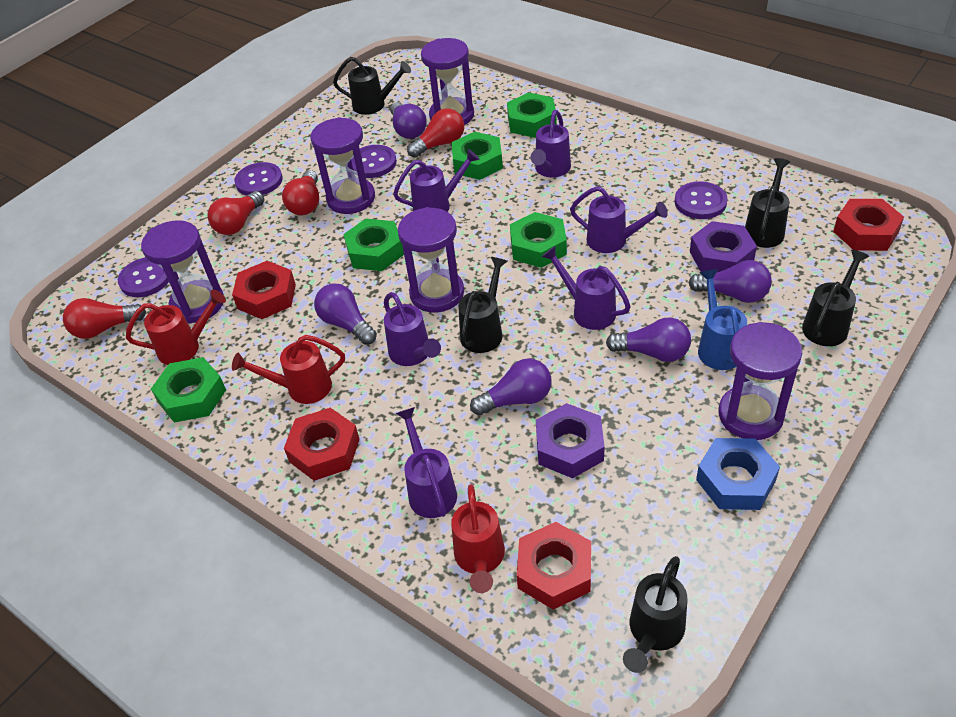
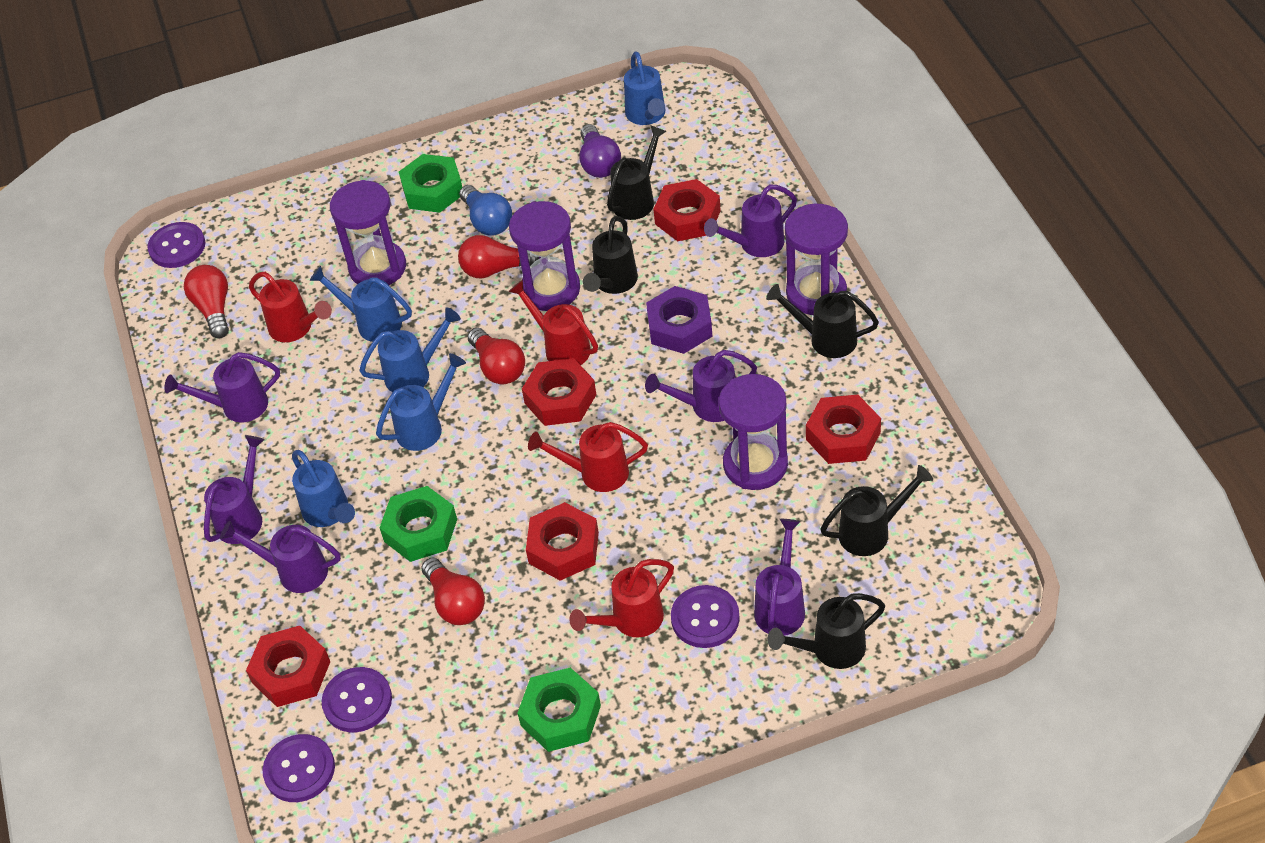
blue light bulb: none = 0 -> [459,185,512,236] = 1
blue nut: [696,438,780,510] = 1 -> none = 0
blue watering can: [698,269,747,370] = 1 -> [292,450,355,527] [309,266,412,342] [359,307,461,392] [376,353,466,451] [624,52,666,125] = 5
green nut: [151,357,226,423] [343,219,404,271] [452,132,503,180] [507,93,557,138] [510,212,567,268] = 5 -> [380,486,457,562] [399,154,462,213] [517,668,601,752] = 3
purple hourglass: [141,220,224,323] [311,117,375,214] [398,207,464,313] [421,38,474,125] [718,322,802,440] = 5 -> [330,180,406,285] [509,201,580,311] [719,374,788,490] [785,204,848,315] = 4
purple light bulb: [314,283,377,345] [390,102,427,139] [470,358,552,415] [606,318,691,362] [688,260,772,303] = 5 -> [579,124,621,178] = 1
purple nut: [536,403,605,478] [690,221,757,273] = 2 -> [646,286,712,354] = 1
red nut: [232,261,296,319] [284,408,360,481] [517,522,591,610] [833,199,904,251] = 4 -> [246,626,330,707] [522,358,596,426] [526,502,599,581] [653,179,721,241] [806,395,881,464] = 5
red watering can: [126,290,226,365] [232,335,345,404] [451,484,505,593] = 3 -> [249,272,332,342] [508,280,598,365] [528,422,648,492] [569,559,674,637] = 4

